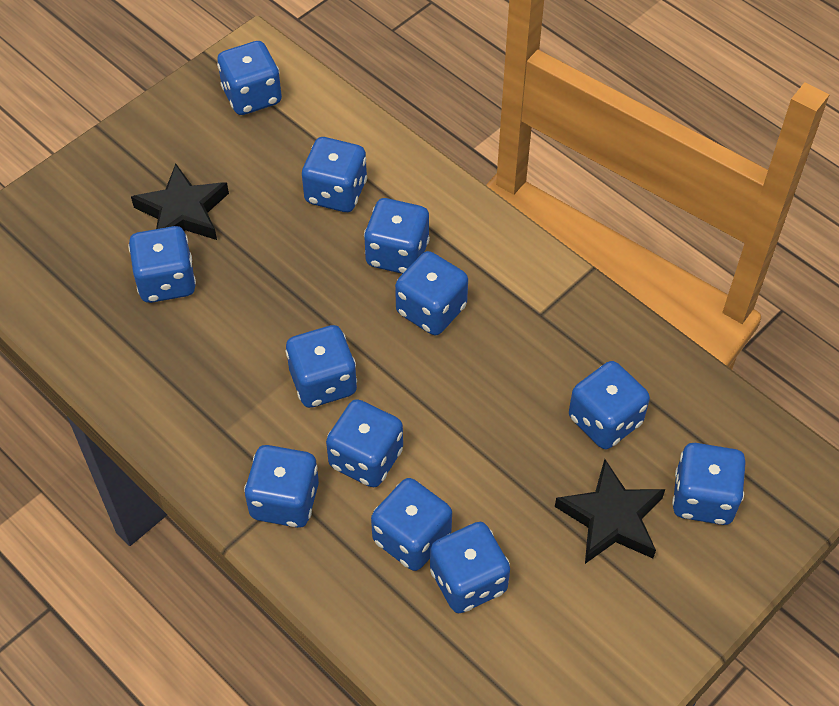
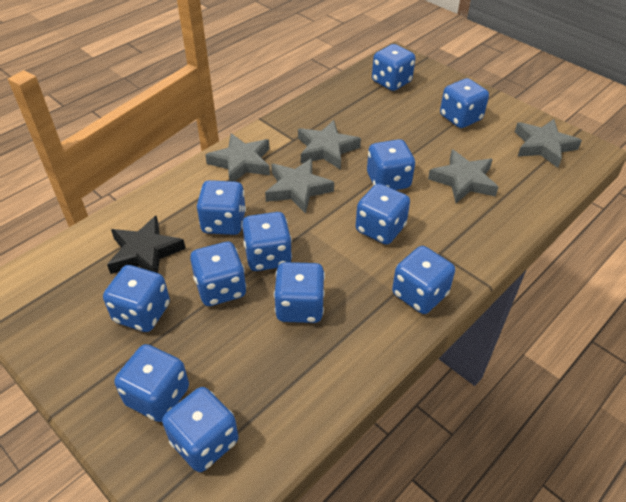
black star: [131,164,229,240] [555,459,665,564] = 2 -> [107,216,186,274] = 1
grey star: none = 0 -> [205,133,270,182] [265,158,334,214] [298,120,361,170] [428,149,498,203] [515,119,582,168] = 5

